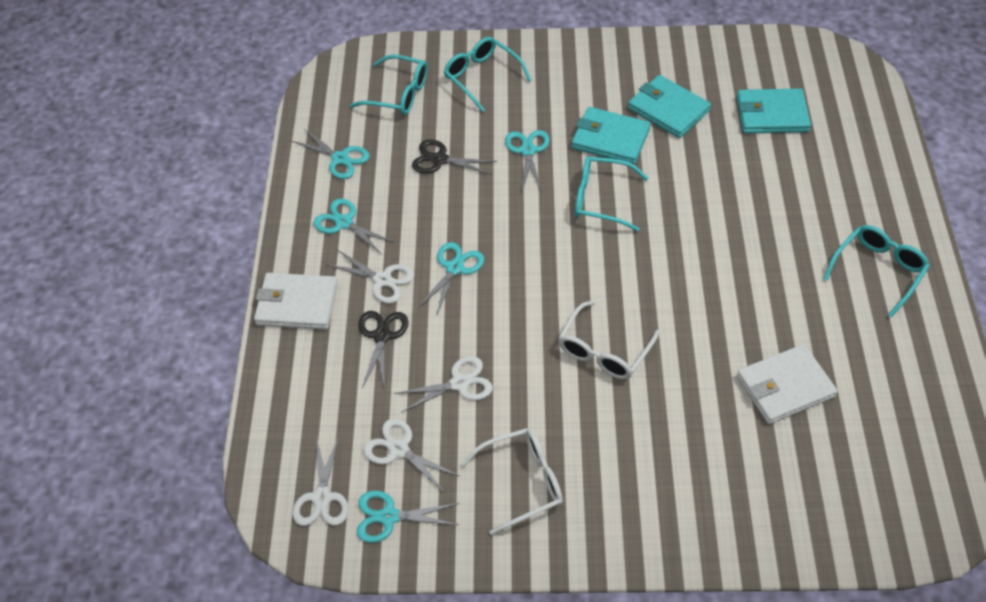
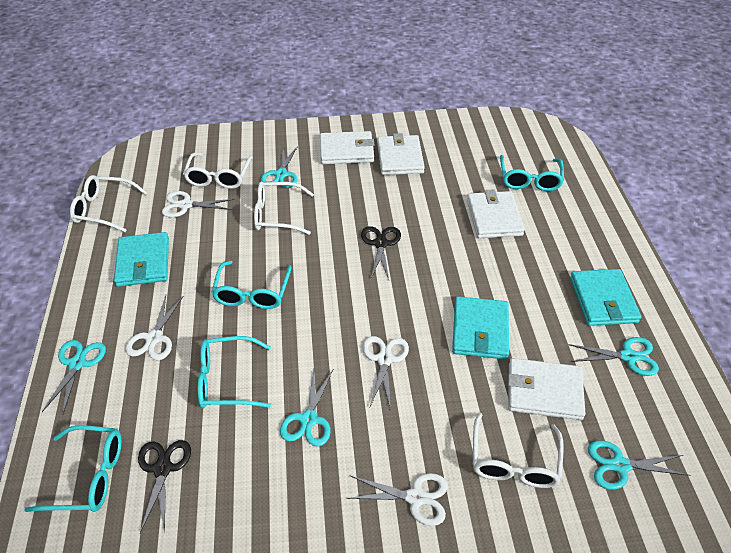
white glasses: [461,428,563,535] [558,300,660,379] = 2 -> [70,175,147,232] [183,153,253,189] [254,182,314,235] [473,412,564,488] = 4
white wallet: [254,273,338,330] [737,344,838,424] = 2 -> [320,131,374,164] [377,133,425,175] [467,189,525,238] [508,358,585,420] = 4

